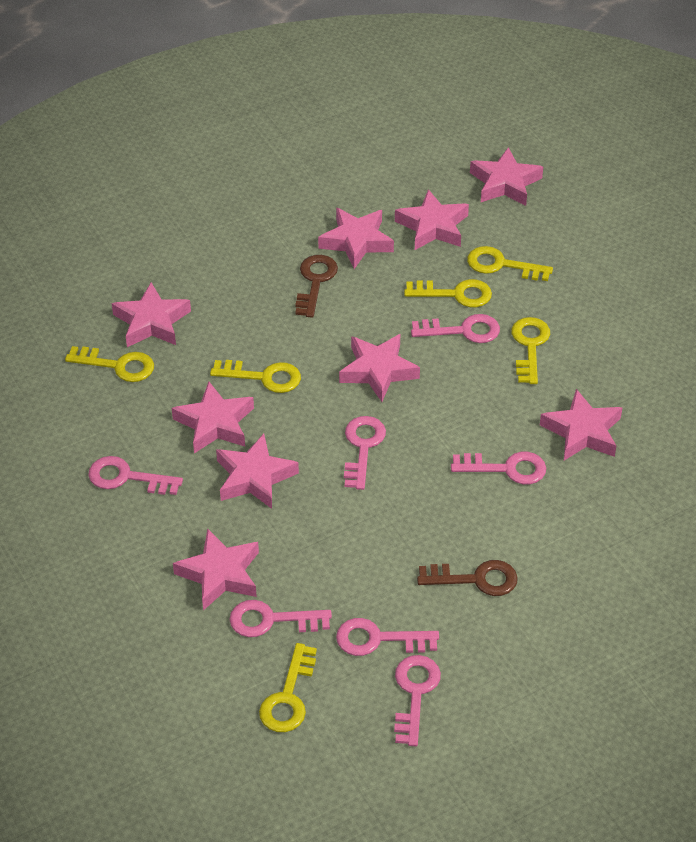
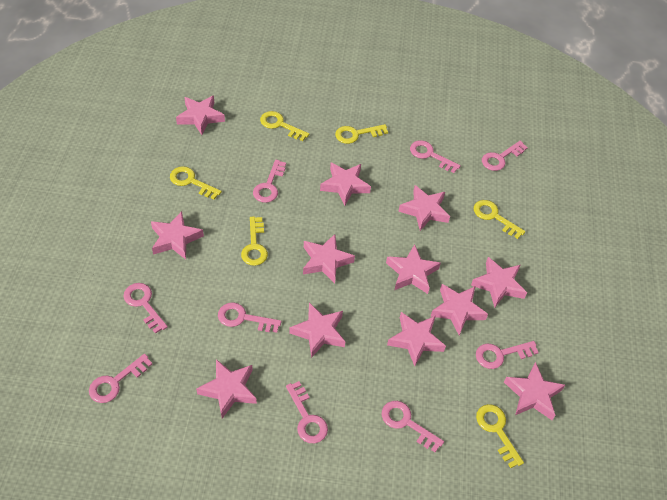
brown key: [295,255,338,318] [417,560,518,596] = 2 -> none = 0
pink key: [88,456,183,495] [229,600,332,637] [336,618,439,656] [344,416,386,490] [394,655,441,746] [411,314,500,343] [451,452,546,484] = 7 -> [89,354,152,403] [123,283,168,334] [218,302,282,333] [253,160,286,203] [286,381,328,443] [382,401,444,452] [410,140,461,173] [476,341,539,369] [482,141,528,171] = 9
pink star: [111,282,191,347] [172,382,254,453] [173,528,259,610] [216,434,299,509] [318,208,394,269] [339,334,420,402] [395,189,469,250] [470,147,543,206] [540,389,622,460] = 9 -> [151,211,204,259] [176,95,225,135] [196,359,257,418] [289,303,345,358] [303,234,355,284] [320,162,371,205] [386,244,441,294] [387,312,446,366] [398,185,450,231] [431,284,488,335] [471,257,527,308] [504,362,565,420] = 12

